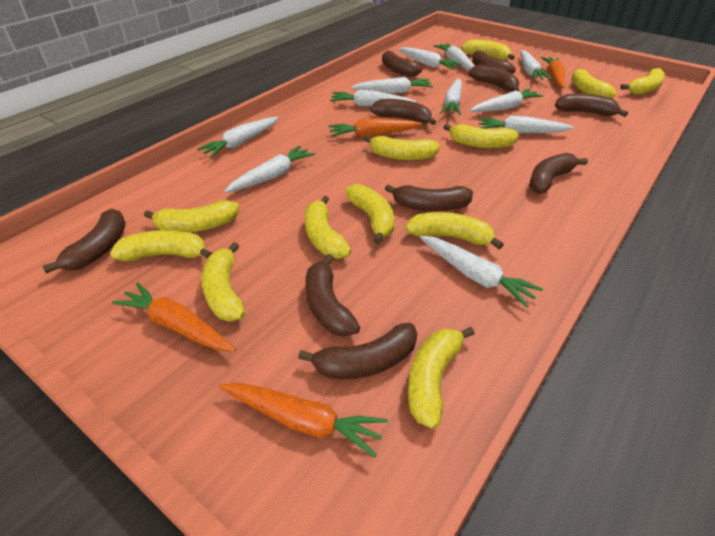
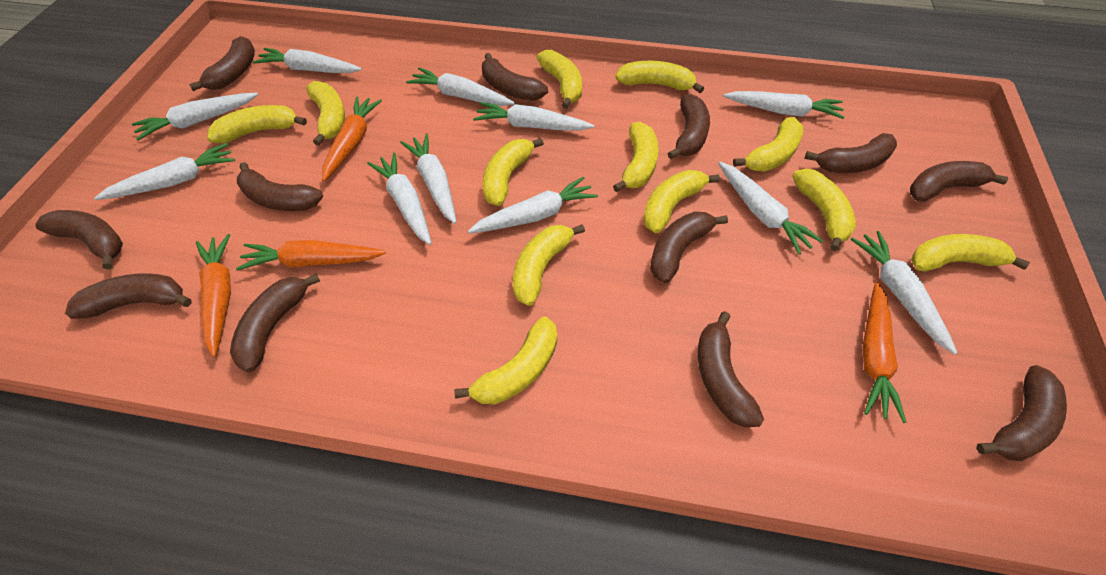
brown banana: [43,208,126,274] [298,323,418,379] [305,254,360,337] [370,99,436,125] [382,50,422,77] [385,184,473,211] [468,65,519,92] [472,50,516,74] [529,153,588,194] [555,93,628,117] = 10 -> [35,210,123,269] [65,273,191,319] [189,36,255,91] [230,274,320,372] [237,162,323,211] [482,53,548,101] [650,211,728,283] [667,94,710,159] [698,311,764,427] [805,133,897,173] [910,161,1008,202] [976,365,1067,461] = 12

